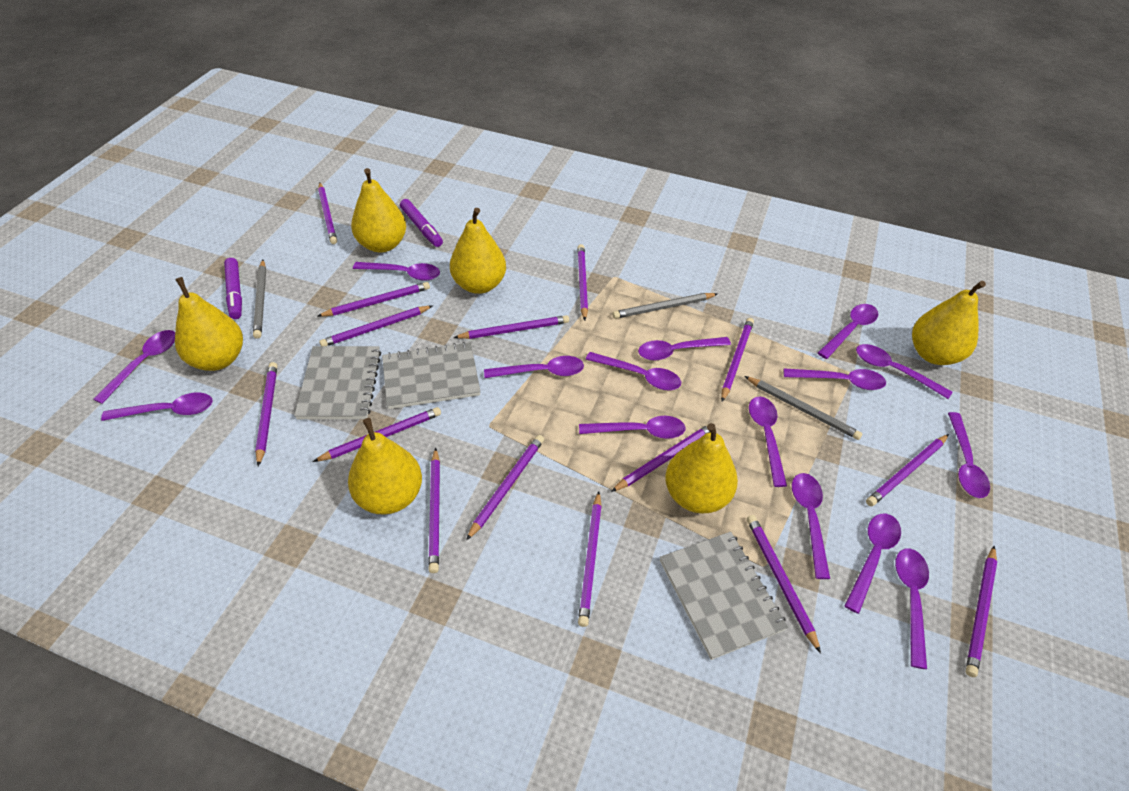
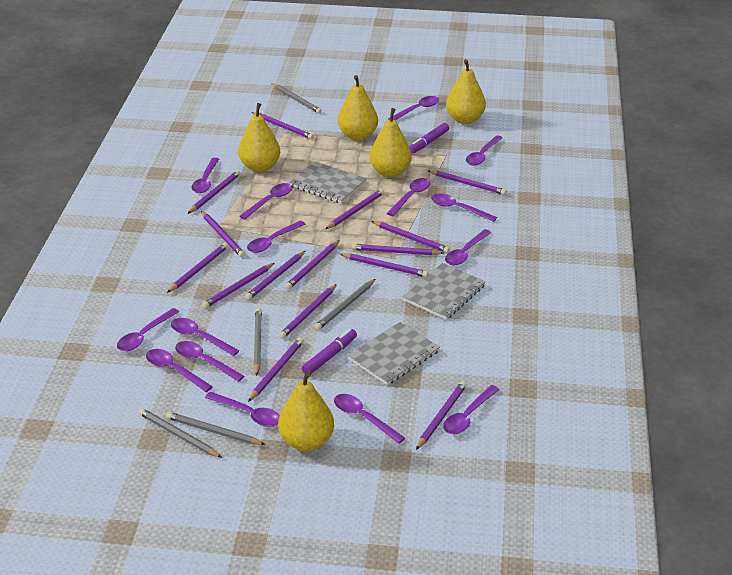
grey pencil: [253,260,266,339] [612,293,717,319] [744,376,862,440] = 3 -> [138,408,222,458] [166,412,266,445] [254,308,262,376] [271,83,322,114] [314,279,375,330] = 5
yellow pear: [175,277,243,371] [348,418,422,514] [351,168,406,253] [450,208,506,294] [665,423,738,513] [912,281,986,365] = 6 -> [238,103,280,172] [278,371,334,451] [338,75,378,140] [370,108,412,177] [446,59,486,124] = 5

